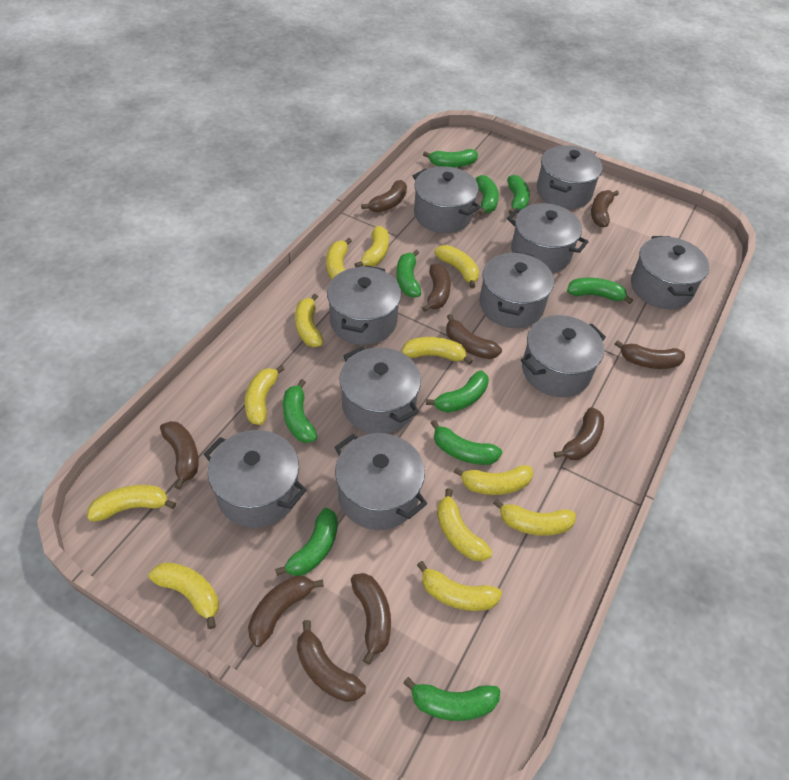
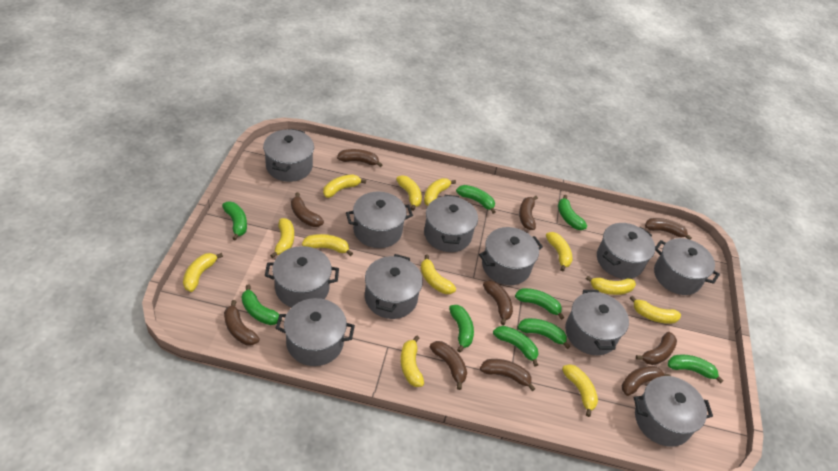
green banana: [275,508,338,576] [283,379,317,443] [396,250,421,298] [403,677,500,721] [423,149,478,168] [426,371,489,413] [431,420,502,465] [476,175,499,215] [507,175,530,214] [567,278,633,304] = 10 -> [222,201,247,241] [241,285,279,325] [449,305,474,352] [456,185,496,214] [493,326,538,367] [515,288,565,320] [518,318,570,349] [558,195,587,230] [668,354,724,384] = 9
grey pot: [204,430,307,528] [327,265,401,345] [335,433,427,530] [339,347,421,434] [413,166,481,233] [479,252,554,328] [507,203,589,273] [521,315,606,397] [537,145,603,209] [631,236,709,309] = 10 -> [263,129,314,182] [265,246,339,307] [275,298,355,366] [346,192,413,248] [365,254,423,319] [424,195,478,252] [479,227,543,285] [565,290,629,355] [597,223,655,279] [634,376,713,447] [654,238,720,295] = 11

